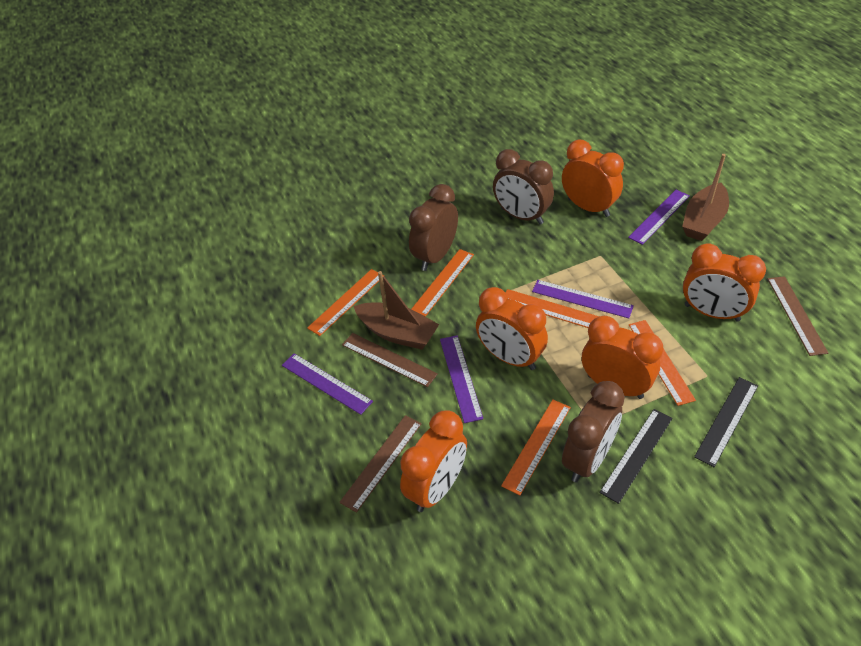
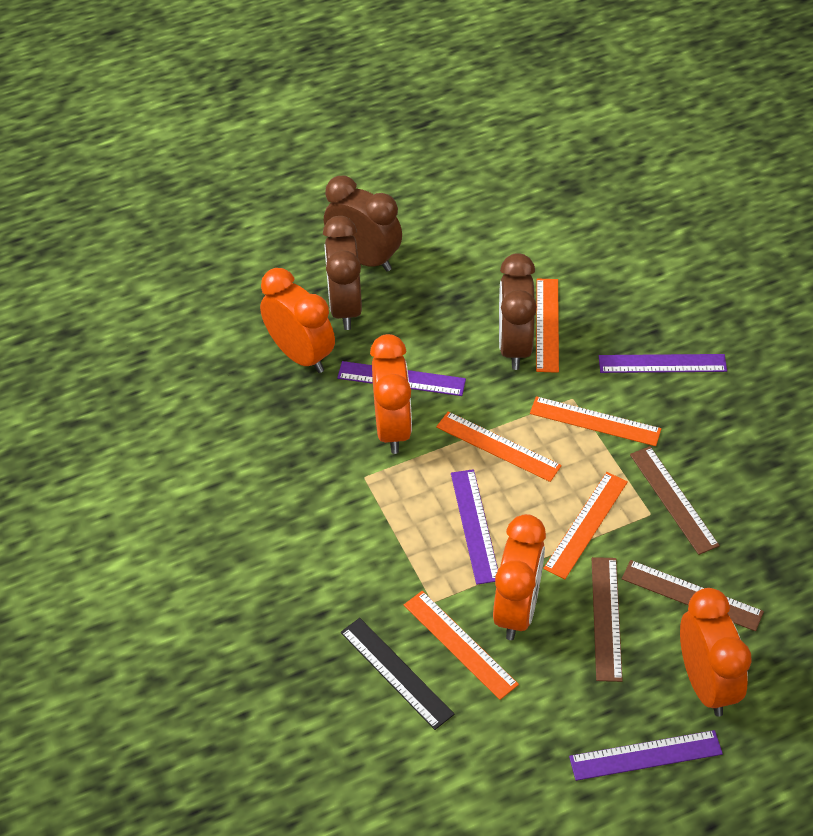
black ruler: [599,409,672,504] [694,377,758,467] = 2 -> [341,618,454,730] = 1
brown boat: [354,271,439,350] [682,154,729,241] = 2 -> none = 0
orange clock: [400,410,467,512] [476,287,548,370] [562,140,624,217] [582,316,663,399] [683,243,766,322] = 5 -> [260,268,335,373] [370,334,412,454] [493,514,546,640] [680,588,752,717] = 4

